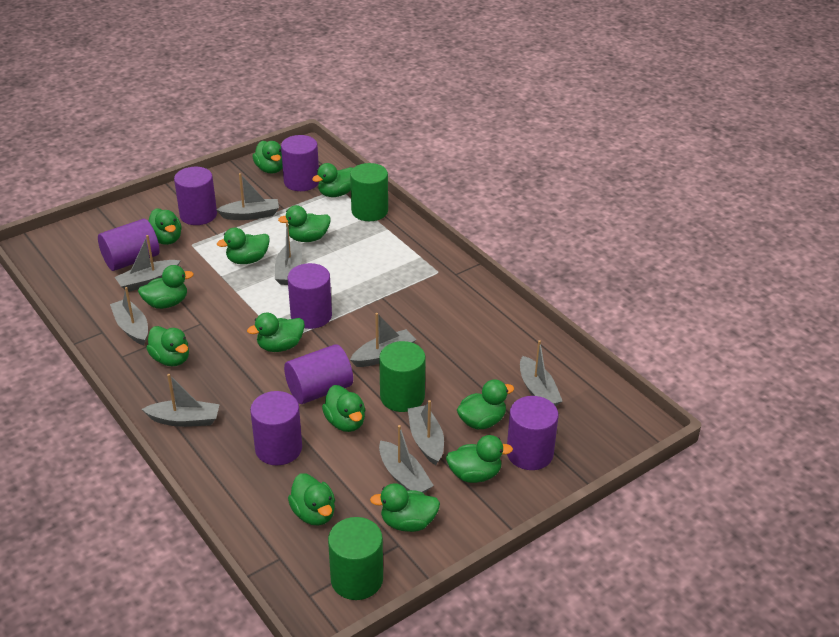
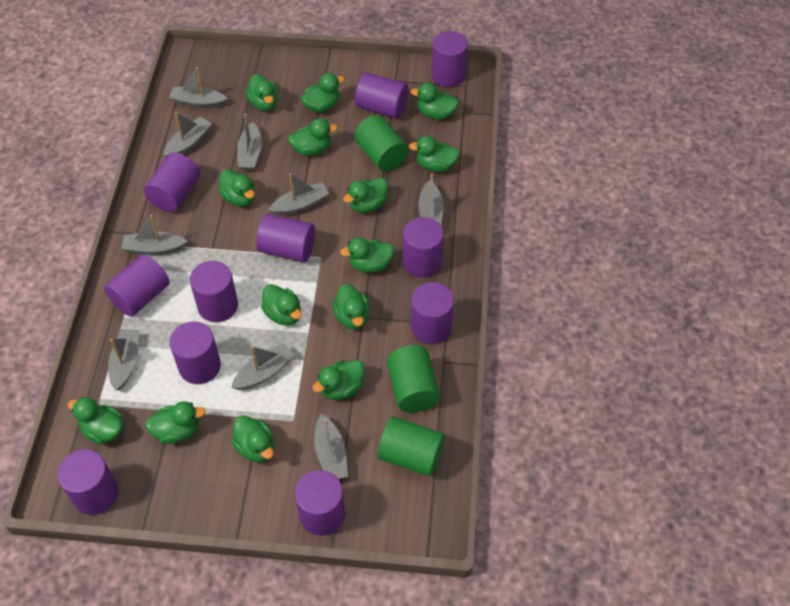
green duck: [138,265,194,309] [146,326,189,366] [149,208,182,245] [217,228,270,264] [247,313,305,352] [252,141,283,173] [278,205,331,242] [288,473,335,526] [312,163,353,197] [322,385,365,432] [370,483,440,532] [446,435,513,483] [457,379,514,430] = 13 -> [68,397,123,444] [145,401,205,444] [218,169,255,206] [231,415,274,462] [246,74,279,111] [261,284,302,326] [288,118,338,156] [301,73,345,113] [312,360,365,400] [332,284,370,330] [340,237,395,273] [343,178,388,213] [409,135,460,172] [411,83,459,120] = 14
purple cylinder: [98,219,160,271] [174,167,217,225] [250,391,302,465] [281,135,319,191] [284,344,353,404] [288,263,332,329] [507,396,558,470] = 7 -> [58,449,118,515] [104,254,170,317] [144,153,200,212] [169,321,221,384] [190,261,238,322] [256,214,315,262] [295,470,345,536] [355,72,408,118] [403,217,444,278] [411,282,454,344] [431,31,468,87] = 11

